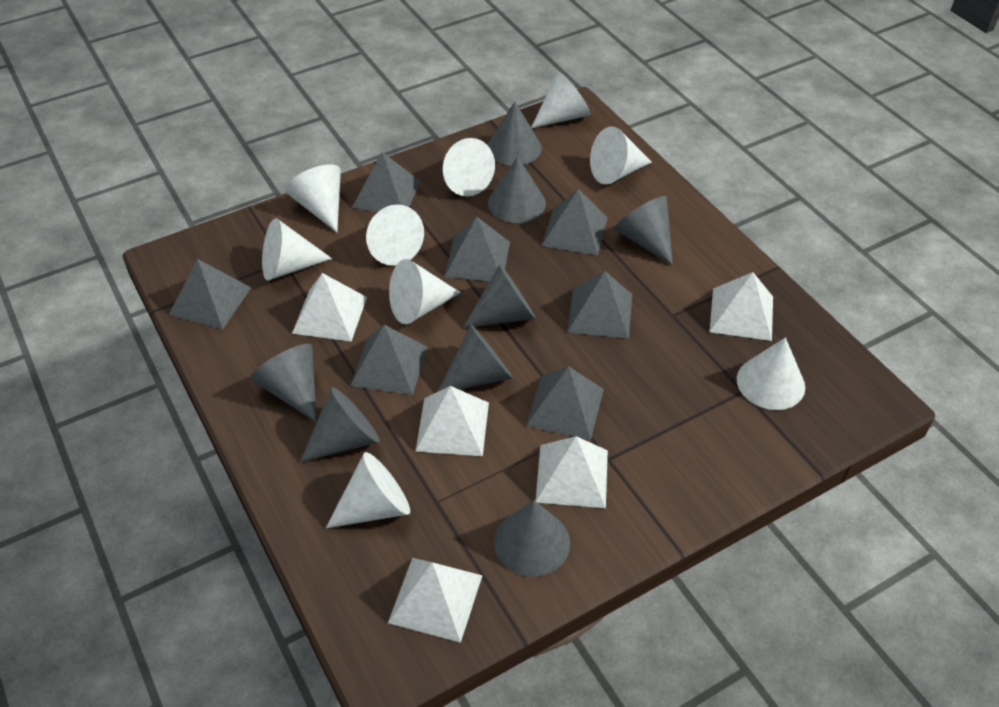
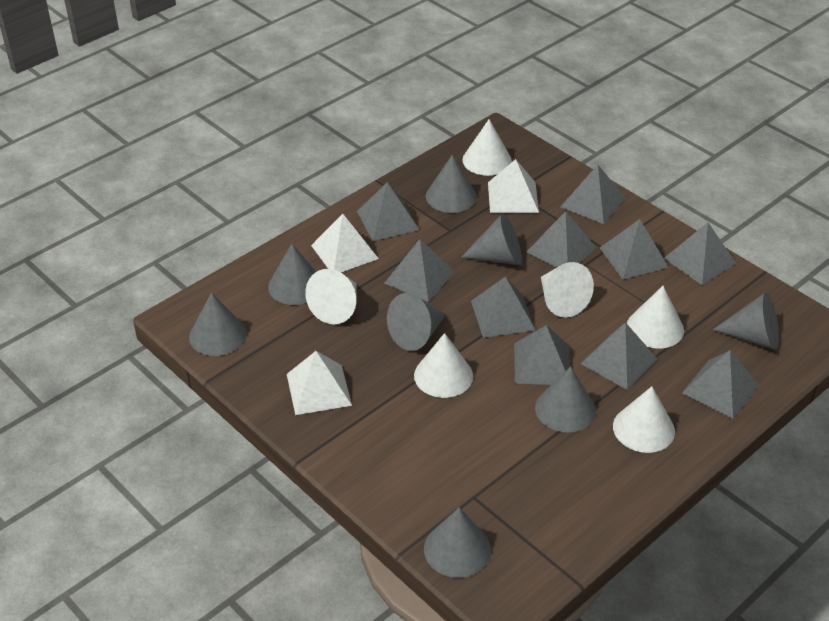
grey pyramid: [169,259,251,329] [350,325,427,395] [352,152,421,212] [445,217,510,281] [526,366,604,440] [542,189,608,255] [567,271,632,339] = 7 -> [357,182,419,241] [384,239,455,302] [471,277,535,338] [514,325,570,385] [527,211,597,268] [561,165,625,224] [581,322,657,390] [600,219,669,279] [664,222,736,285] [682,350,759,419] = 10
white cone: [262,218,332,281] [286,164,341,232] [326,452,410,528] [366,205,424,266] [389,259,461,324] [443,138,495,196] [531,72,591,128] [590,126,652,185] [737,337,805,410] = 9 -> [305,269,356,324] [414,333,473,398] [462,119,512,176] [541,262,594,318] [613,386,675,453] [627,286,684,349] = 6
white pyramid: [292,273,367,342] [388,558,483,643] [415,386,489,456] [536,436,608,508] [710,272,773,341] = 5 -> [287,351,352,415] [311,214,379,272] [488,159,539,213] = 3

